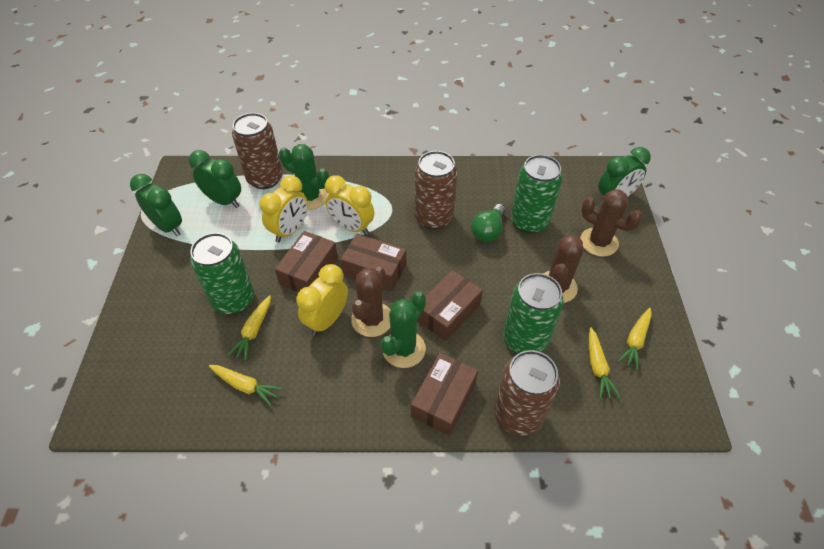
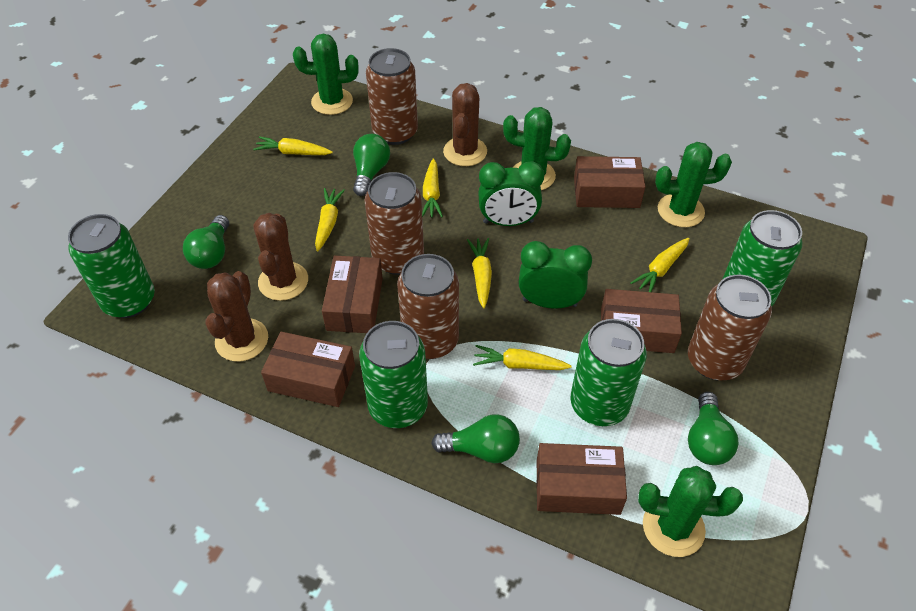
brown box: [275,231,338,292] [341,234,406,291] [411,353,478,436] [417,270,483,341] = 4 -> [261,331,355,407] [322,256,383,333] [536,443,627,515] [574,156,645,208] [601,289,682,353] = 5
brown can: [232,113,283,189] [415,151,458,229] [494,350,560,436] = 3 -> [364,172,424,275] [366,48,418,145] [397,254,459,359] [688,275,772,380] = 4
green cactus: [279,144,329,210] [380,291,426,368] = 2 -> [293,34,358,115] [503,107,571,190] [638,466,743,557] [655,142,732,227] = 4
green can: [190,233,254,314] [503,273,564,354] [511,155,562,233] = 3 -> [68,214,155,318] [359,321,428,428] [570,319,647,426] [723,210,802,306] = 4
green clock: [130,174,182,236] [189,150,241,208] [598,147,651,204] = 3 -> [478,161,544,226] [519,241,592,309] = 2
green light bulb: [471,204,505,242] = 1 -> [183,215,229,269] [353,134,390,196] [431,414,520,463] [688,392,739,465] = 4
yellow carrot: [209,365,282,406] [228,295,271,361] [589,327,621,399] [618,308,652,371] = 4 -> [253,136,333,155] [315,188,345,252] [422,158,443,218] [467,238,492,308] [473,345,572,370] [630,238,690,292] = 6
yellow clock: [260,175,308,242] [296,264,348,336] [325,175,374,235] = 3 -> none = 0

